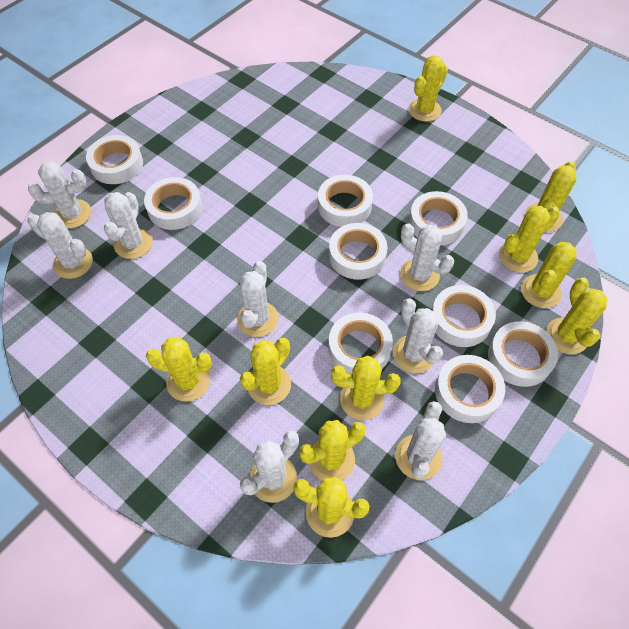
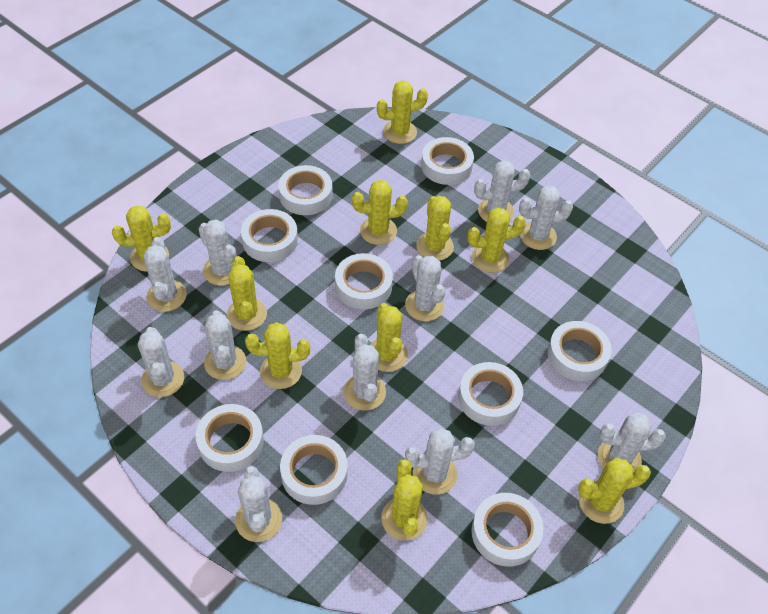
white cactus: [28,161,91,228] [28,212,93,279] [104,192,153,259] [237,261,279,337] [240,431,299,503] [393,298,443,373] [395,401,446,480] [400,223,454,291] = 8 -> [138,327,184,397] [143,237,187,312] [198,219,236,286] [204,310,246,380] [235,466,282,542] [344,334,386,411] [405,255,445,321] [405,428,475,495] [474,160,531,222] [519,185,573,250] [598,412,666,472] = 11

